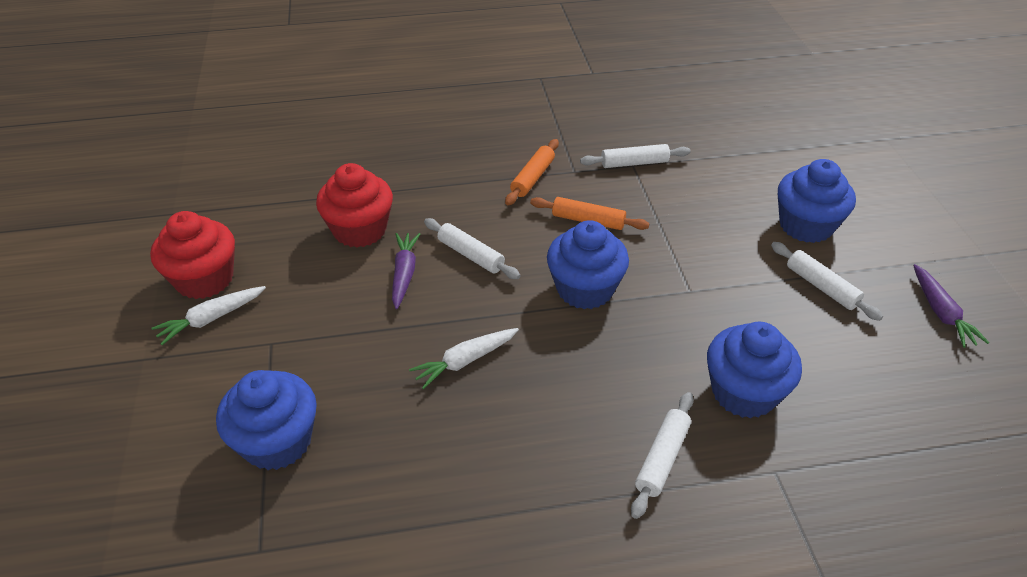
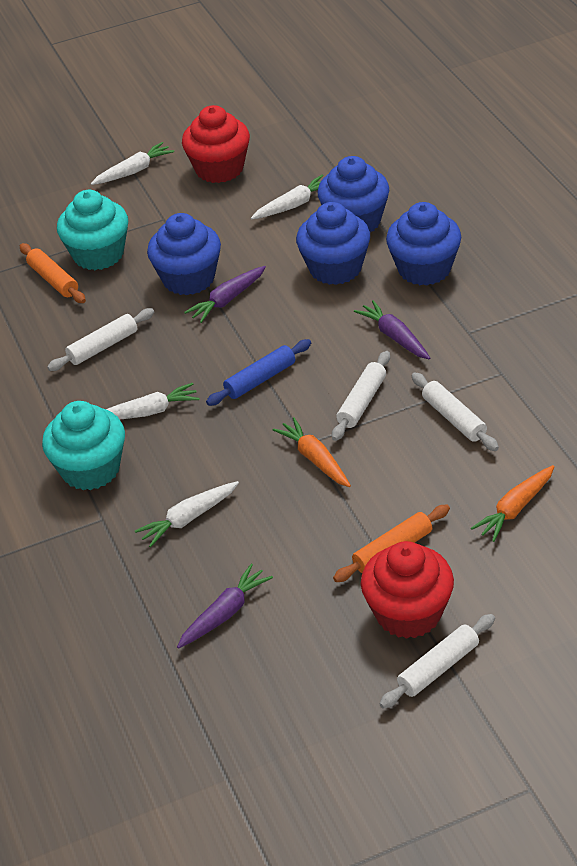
blue rolling pin: none = 0 -> [206,339,311,406] = 1
orange carrot: none = 0 -> [273,417,351,487] [471,465,554,542] = 2
purple carrot: [392,233,420,309] [913,264,989,348] = 2 -> [177,564,273,648] [184,266,266,323] [354,300,430,359] = 3
turquoise cupcake: none = 0 -> [42,401,125,490] [57,190,128,270] = 2
white carrot: [151,286,266,345] [409,328,519,389] = 2 -> [91,142,174,185] [106,383,200,420] [135,481,239,548] [251,175,323,219] = 4

